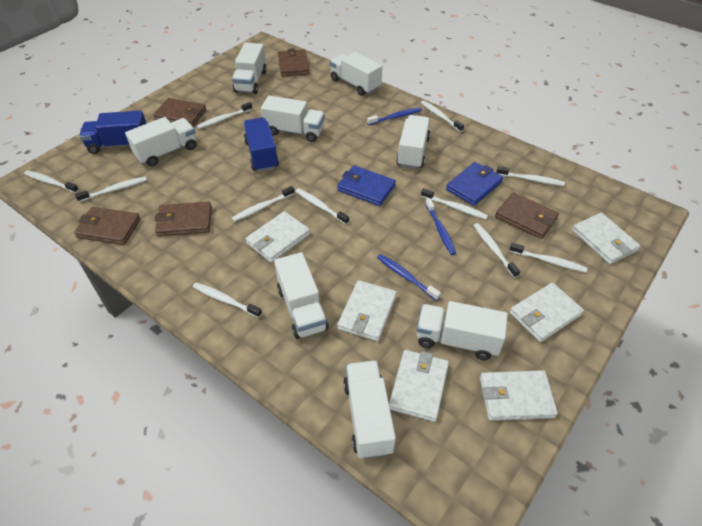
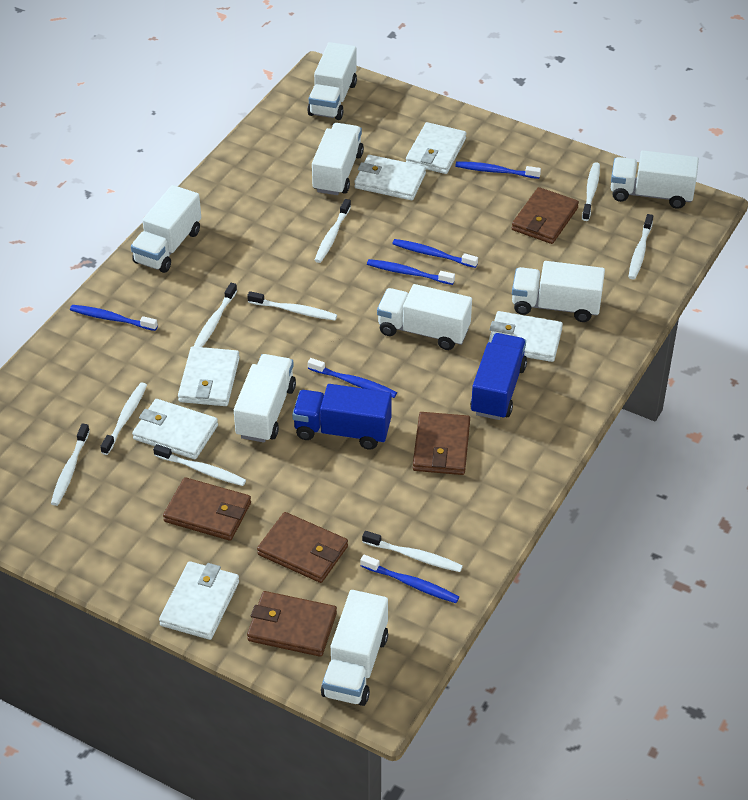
blue toothbrush: [367,107,422,125] [377,254,441,301] [425,198,456,255] = 3 -> [70,305,158,331] [308,358,397,398] [360,555,459,603] [367,259,455,285] [392,239,478,268] [455,161,541,179] = 6
blue wallet: [337,165,396,206] [446,162,503,206] = 2 -> none = 0
white toothbrush: [24,170,79,193] [75,177,147,202] [193,283,262,318] [197,102,253,129] [232,186,295,222] [295,188,349,225] [421,100,464,132] [421,188,488,219] [473,223,520,278] [496,166,565,186] [509,243,588,273] = 11 -> [51,423,90,506] [100,383,147,455] [153,444,246,486] [194,283,237,347] [247,291,337,320] [315,199,351,263] [362,531,463,572] [582,162,600,221] [629,214,653,280] = 9

